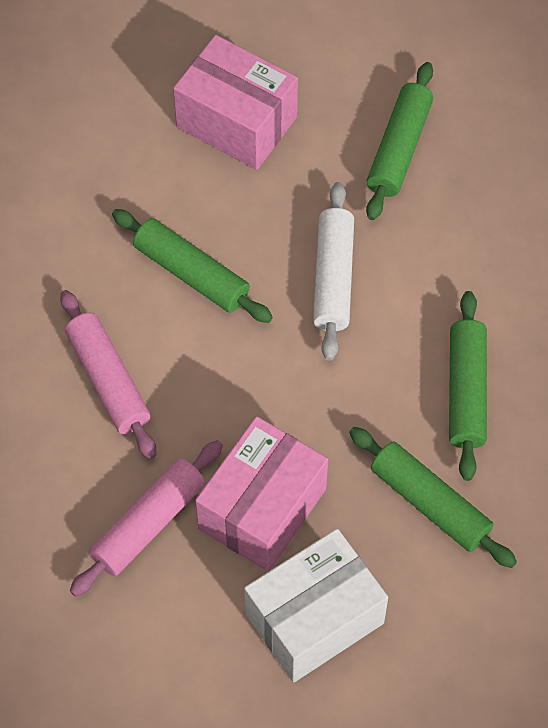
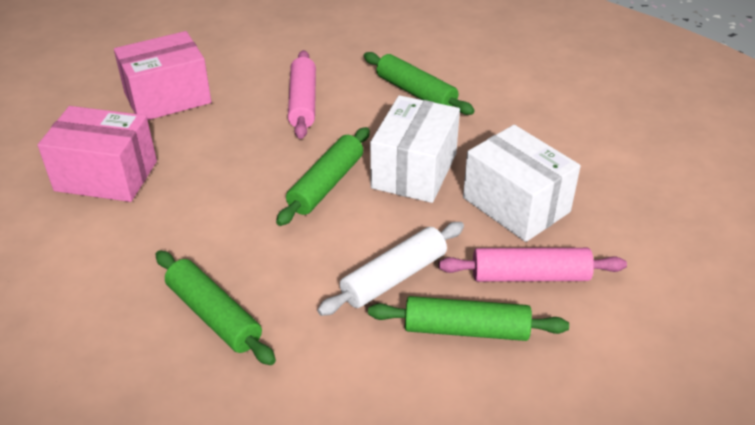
white box: [244,529,388,682] = 1 -> [370,95,460,203] [463,125,581,242] = 2

